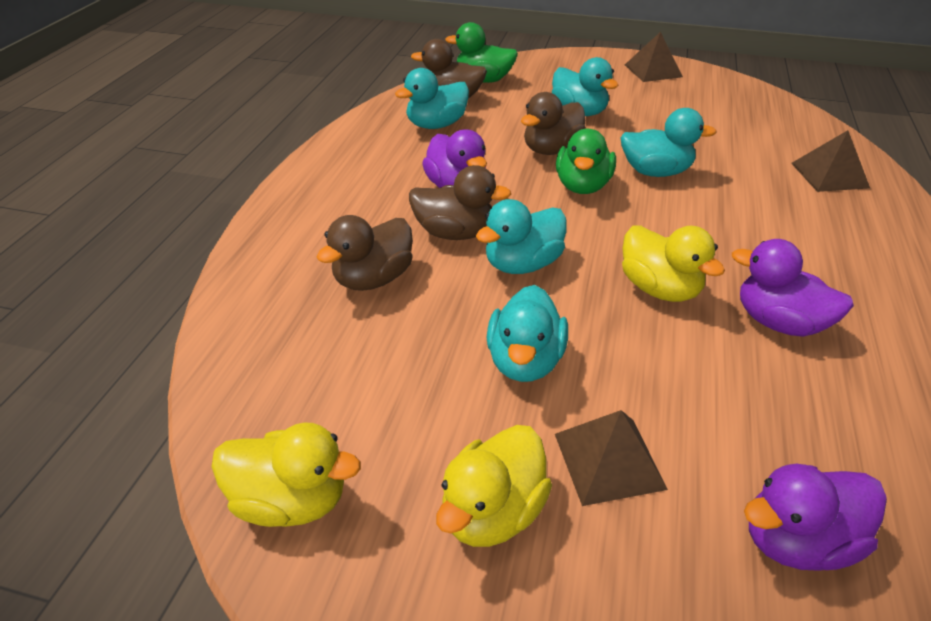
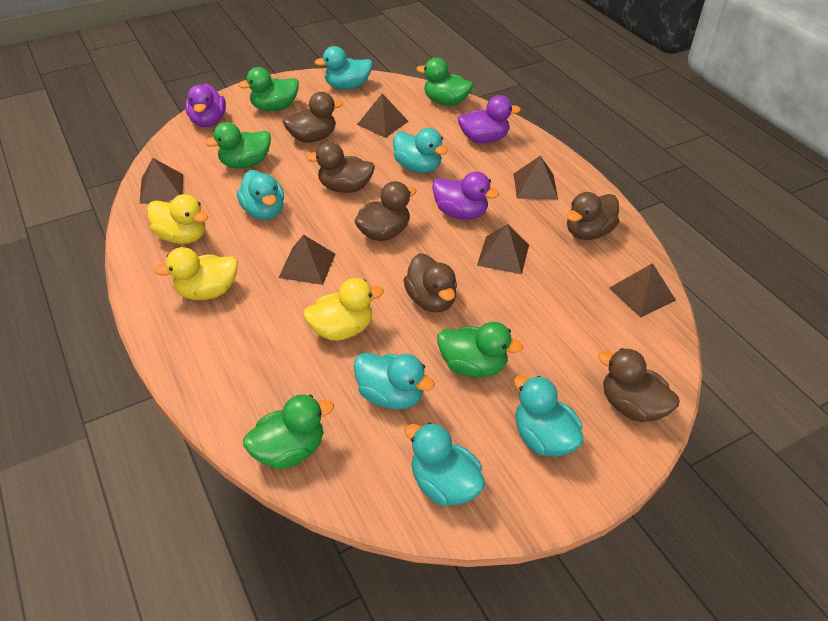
brown duck: [317,215,413,291] [409,165,511,240] [411,39,487,99] [521,92,586,155] = 4 -> [283,92,343,143] [306,142,375,193] [355,181,417,241] [403,253,457,313] [567,192,619,240] [598,348,680,422] = 6
brown pyramid: [555,410,668,506] [625,32,683,82] [791,130,870,192] = 3 -> [140,158,183,204] [278,235,335,285] [357,93,408,138] [477,224,529,274] [514,156,558,199] [609,263,676,318] = 6
green duck: [445,22,518,83] [556,129,616,194] = 2 -> [205,122,271,168] [238,67,299,111] [243,394,334,469] [416,57,473,106] [437,322,524,378] = 5
turquoise duck: [395,68,469,129] [476,199,567,274] [486,285,568,382] [552,57,619,116] [620,108,717,177] = 5 -> [237,170,284,220] [314,46,372,90] [354,353,435,409] [393,128,448,173] [404,422,485,506] [514,375,583,457] = 6

